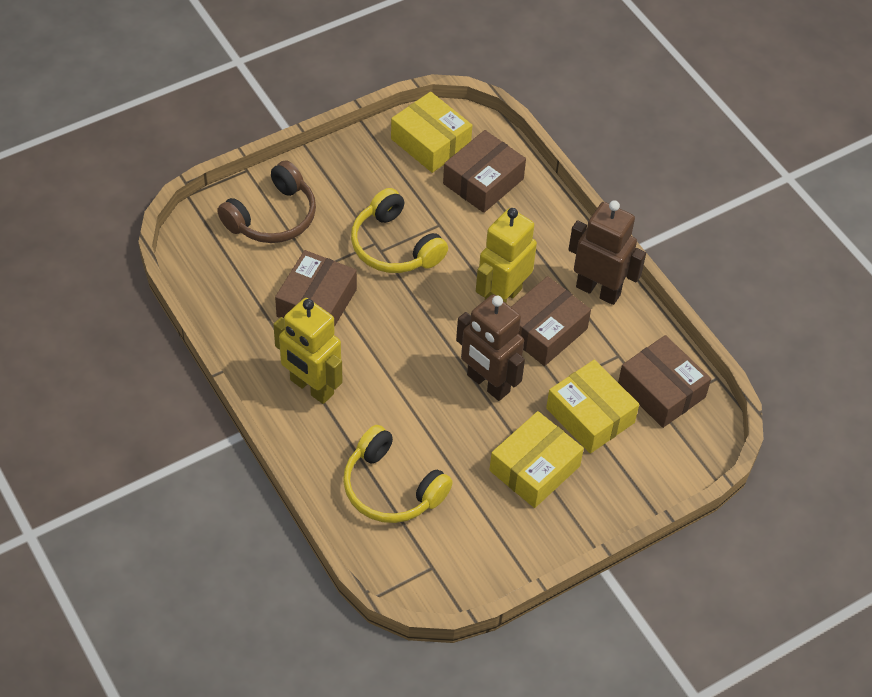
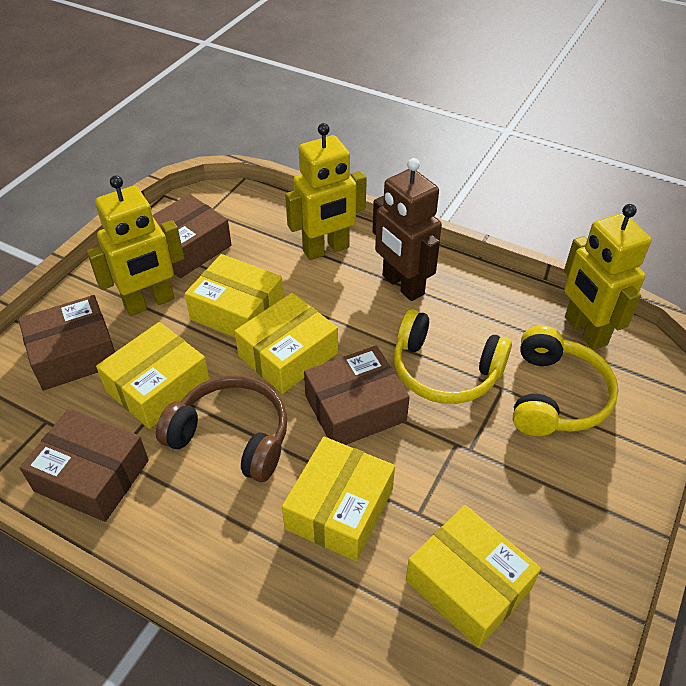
brown robot: [456,294,525,401] [568,200,646,305] = 2 -> [372,158,442,301] = 1
yellow box: [391,92,472,173] [489,411,584,508] [546,360,639,453] = 3 -> [96,322,210,429] [185,254,284,338] [235,293,338,394] [282,437,395,561] [406,505,541,648] = 5
yellow robot: [273,298,343,404] [476,208,537,303] = 2 -> [87,175,184,316] [285,123,367,260] [564,204,651,350] = 3

